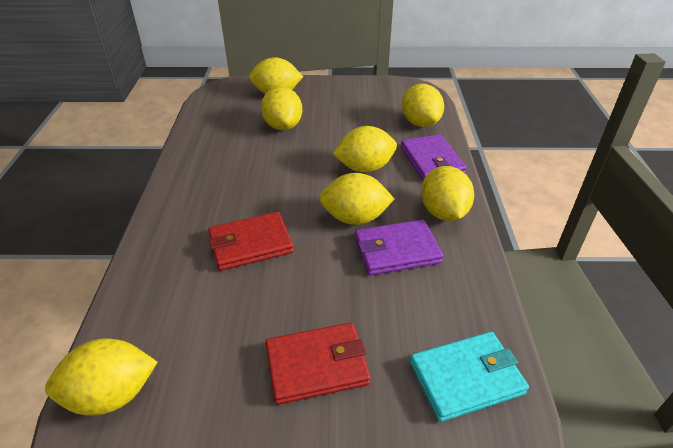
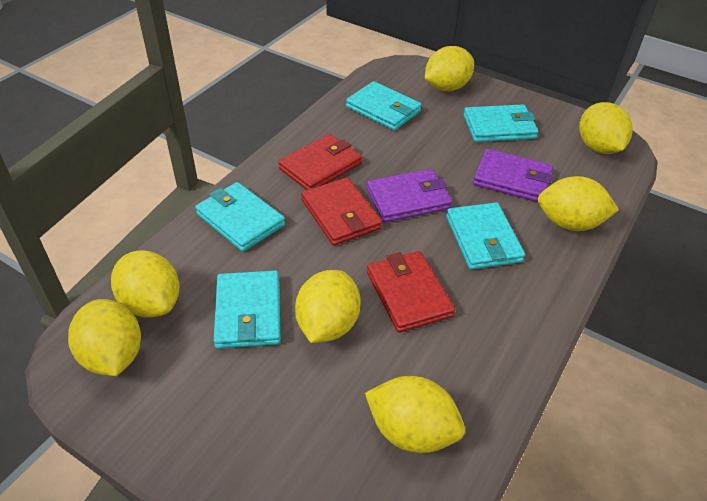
red wallet: [208,212,294,271] [265,323,370,405] = 2 -> [278,134,362,190] [301,177,382,245] [367,251,455,333] = 3
turquoise wallet: [410,332,529,422] = 1 -> [195,182,285,252] [213,271,281,349] [346,81,422,131] [446,202,525,270] [464,104,538,142] = 5

